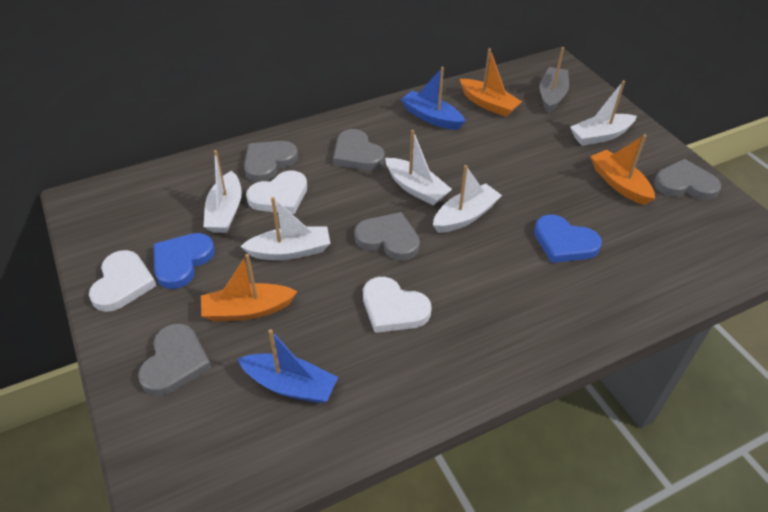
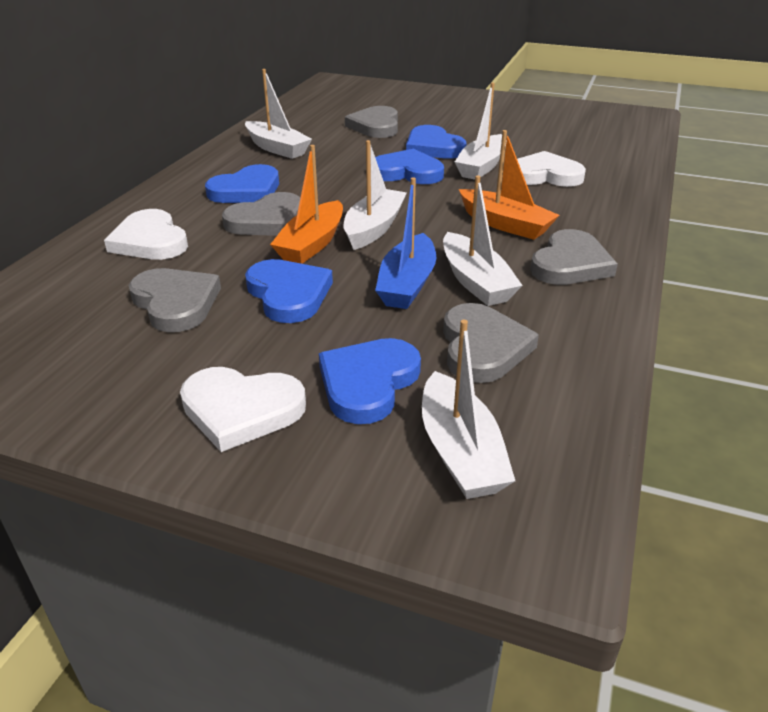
blue boat: [238,329,338,404] [401,67,465,130] = 2 -> [375,177,436,309] = 1
blue heart: [153,233,215,289] [534,215,602,263] = 2 -> [205,164,279,203] [245,259,333,323] [319,338,421,424] [375,149,444,184] [406,125,467,159] = 5
grey boat: [540,47,569,113] = 1 -> none = 0
orange boat: [201,254,297,322] [460,48,522,117] [591,134,655,205] = 3 -> [270,145,343,264] [459,130,560,240] = 2

